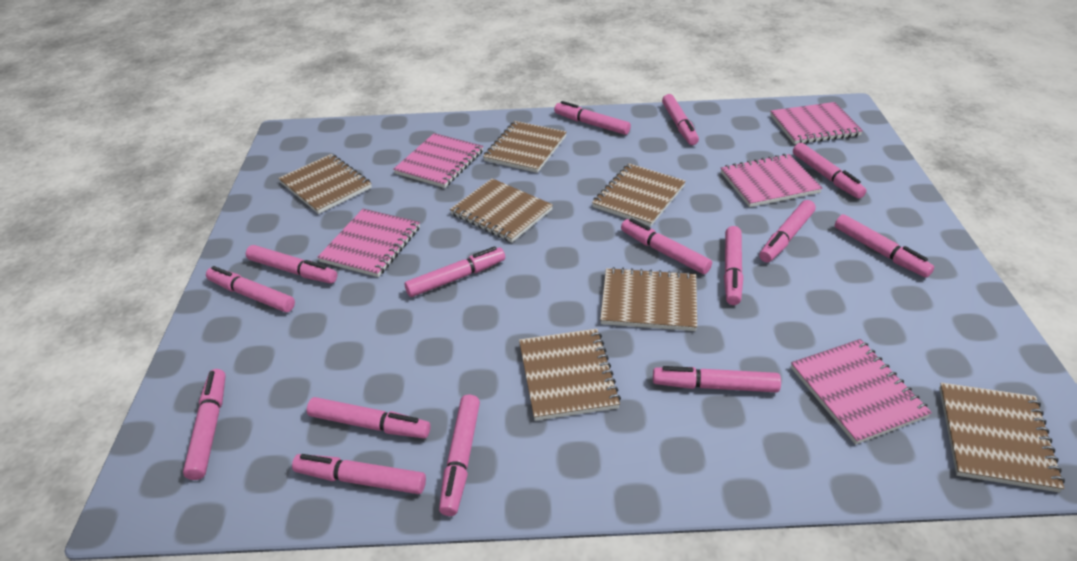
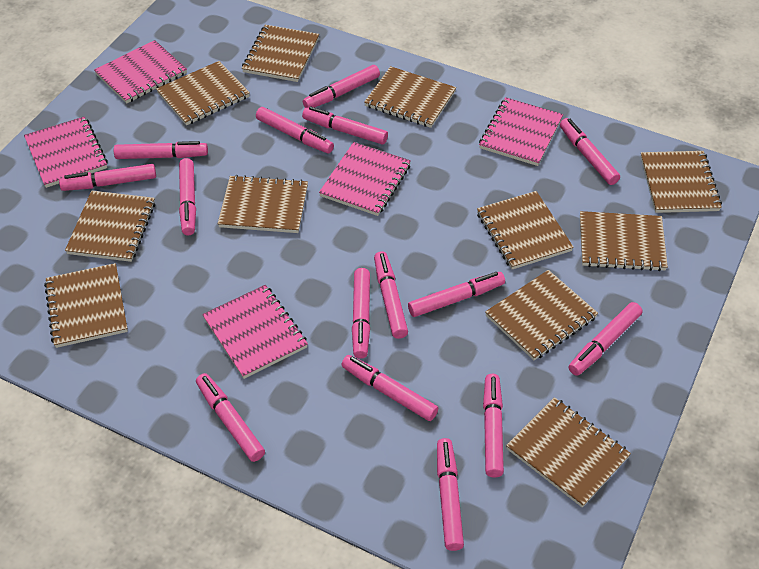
brown notebook: [278,154,372,214] [450,178,553,242] [483,121,567,173] [519,329,621,421] [592,163,686,227] [600,267,697,331] [939,383,1065,492] = 7 -> [44,263,128,348] [65,191,155,262] [156,61,250,125] [218,175,308,233] [242,25,319,82] [364,66,456,128] [477,191,574,269] [485,270,598,360] [506,397,631,507] [580,211,668,271] [640,151,722,213] = 11

